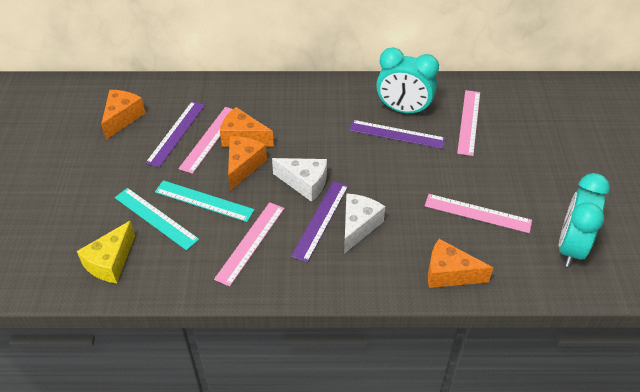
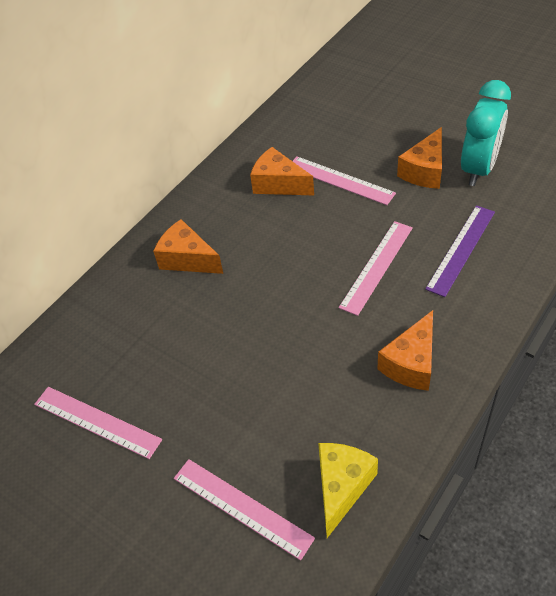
purple ruler: [145,101,205,168] [291,181,348,263] [349,120,446,149] = 3 -> [425,205,495,297] = 1
turquoise clock: [376,47,439,115] [559,173,610,267] = 2 -> [461,80,511,186] = 1
turquoise ruler: [115,188,199,250] [155,180,255,222] = 2 -> none = 0
white cheese: [272,158,327,202] [344,193,385,254] = 2 -> none = 0

